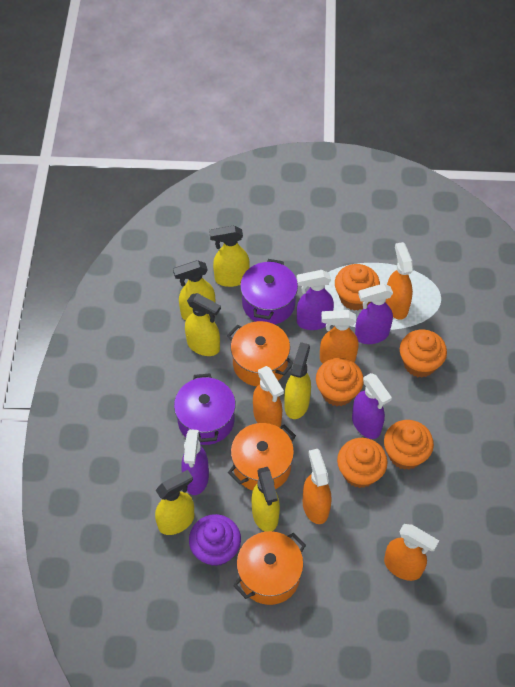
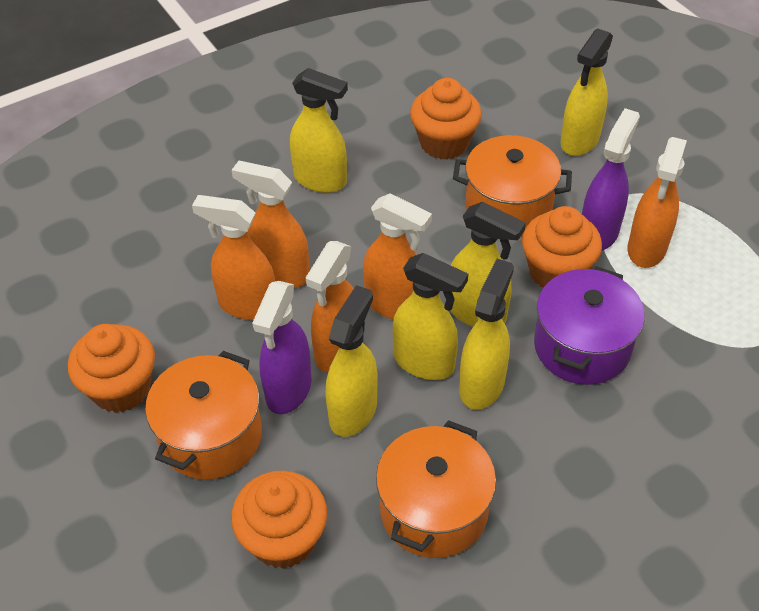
orange cupcake: [316,358,364,406] [335,264,380,311] [337,438,388,488] [384,420,434,470] [400,330,447,378] = 5 -> [68,324,155,413] [231,471,327,569] [410,78,482,160] [522,206,602,287] = 4
purple cupcake: [189,514,241,566] = 1 -> none = 0
purple pot: [174,373,236,445] [240,259,298,324] = 2 -> [534,266,645,385] = 1
purple spray bottle: [181,429,209,495] [296,270,334,330] [352,373,392,439] [355,284,393,344] = 4 -> [252,281,312,414] [582,108,640,251] = 2

